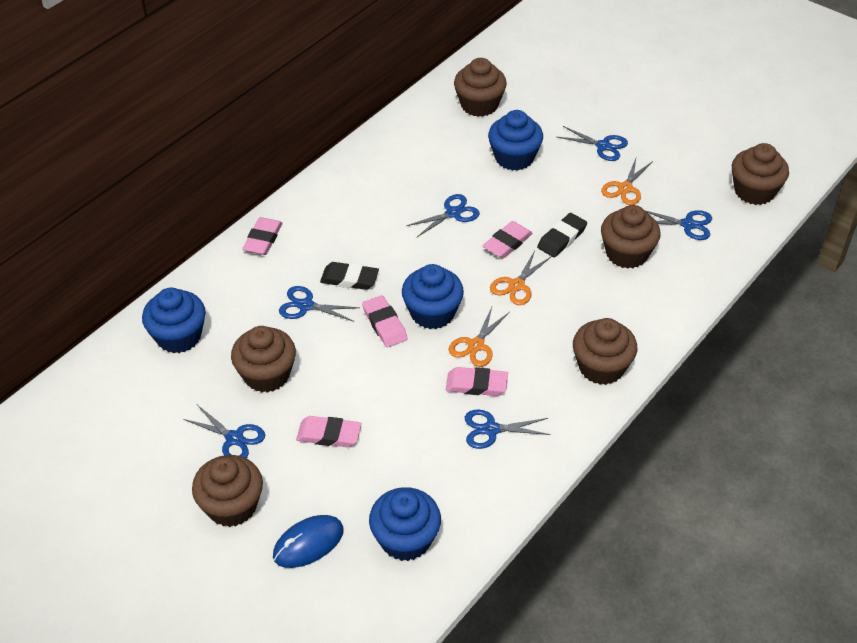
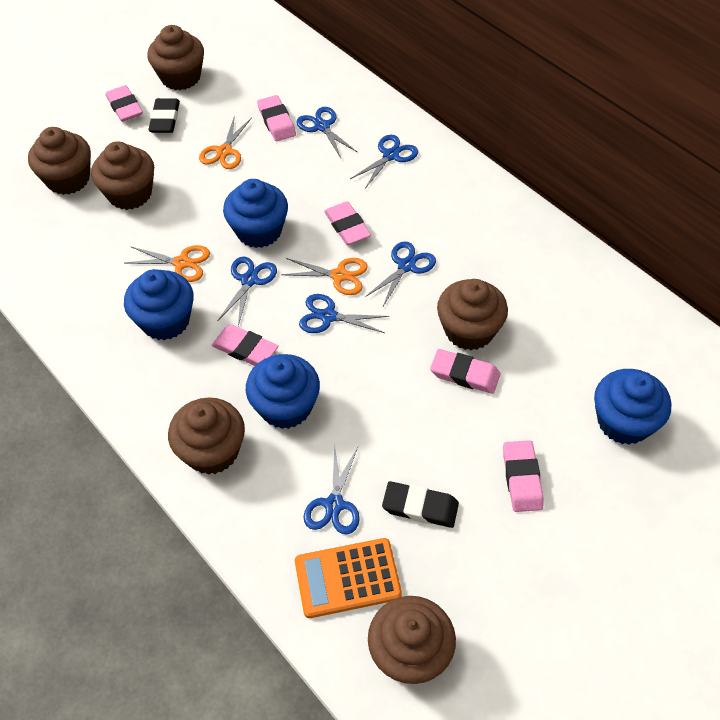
blue mouse: [273,515,344,568] = 1 -> none = 0
orange calculator: none = 0 -> [295,538,402,618] = 1
pink eraser: [242,217,283,255] [296,416,361,447] [362,295,408,348] [446,367,508,396] [482,221,533,258] = 5 -> [105,85,143,122] [212,324,278,366] [257,95,296,141] [324,201,371,245] [430,349,501,394] [503,440,543,512] = 6

